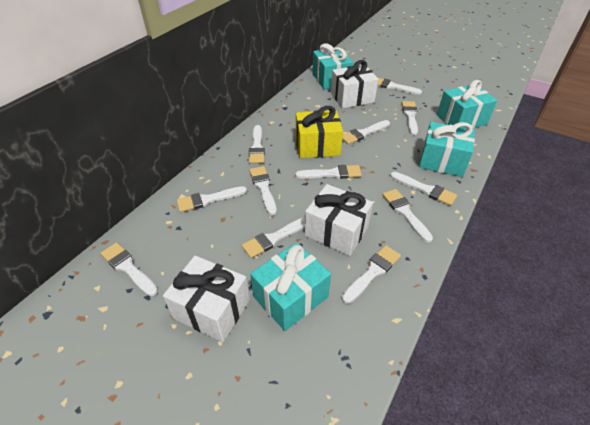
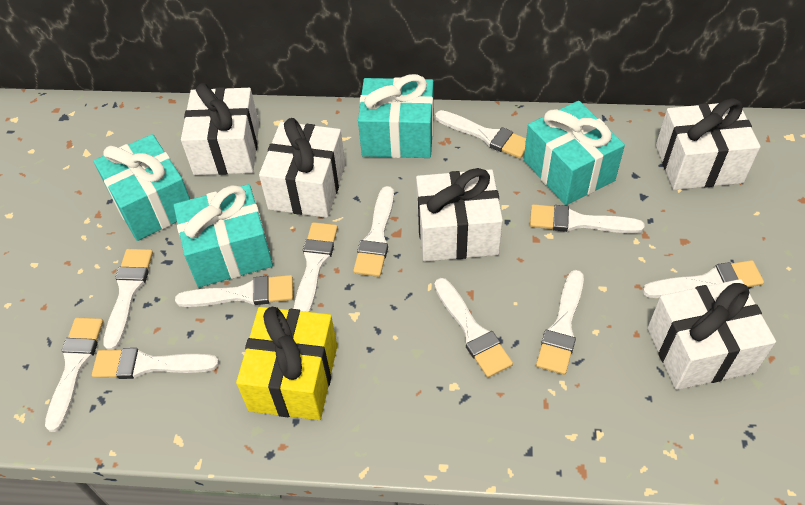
white brush: [100,242,158,296] [177,186,247,212] [241,217,305,258] [249,125,265,164] [249,166,277,215] [295,165,362,179] [342,120,390,144] [342,245,401,304] [377,78,422,95] [382,189,433,243] [390,172,457,206] [402,101,418,135] = 12 -> [45,318,103,432] [92,348,219,379] [103,249,153,350] [175,275,293,307] [294,222,338,312] [353,186,394,277] [435,110,526,159] [435,278,513,378] [530,204,645,233] [536,270,584,375] [643,260,764,298] = 11
white gift: [163,256,250,342] [305,184,373,256] [331,60,378,109] = 3 -> [181,83,259,175] [259,118,345,218] [416,168,503,261] [648,279,776,390] [656,99,760,190] = 5

